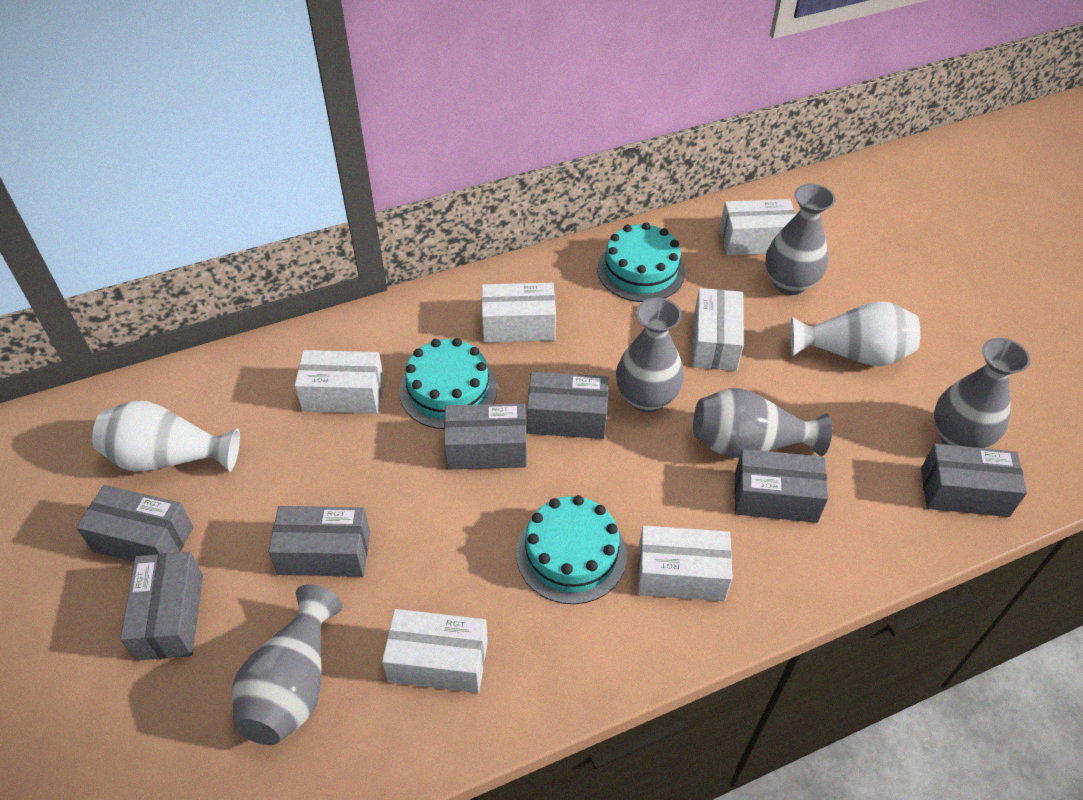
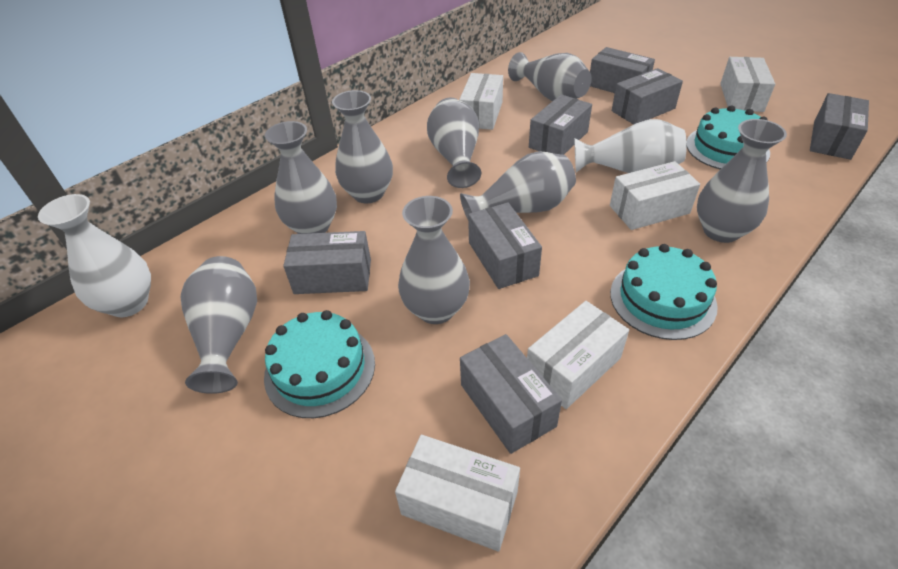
grey vase: [232,584,342,745] [616,298,684,413] [693,388,832,458] [765,184,835,295] [934,338,1030,448] = 5 -> [180,256,257,394] [265,121,337,234] [332,90,393,203] [398,196,470,324] [427,98,481,188] [460,151,576,219] [508,52,592,101] [697,119,787,243] = 8
white box: [295,350,384,414] [382,609,488,693] [481,283,556,343] [637,525,733,601] [692,288,744,371] [720,199,796,255] = 6 -> [395,435,520,552] [459,73,503,130] [527,301,629,409] [610,161,700,230] [720,57,775,112] = 5

